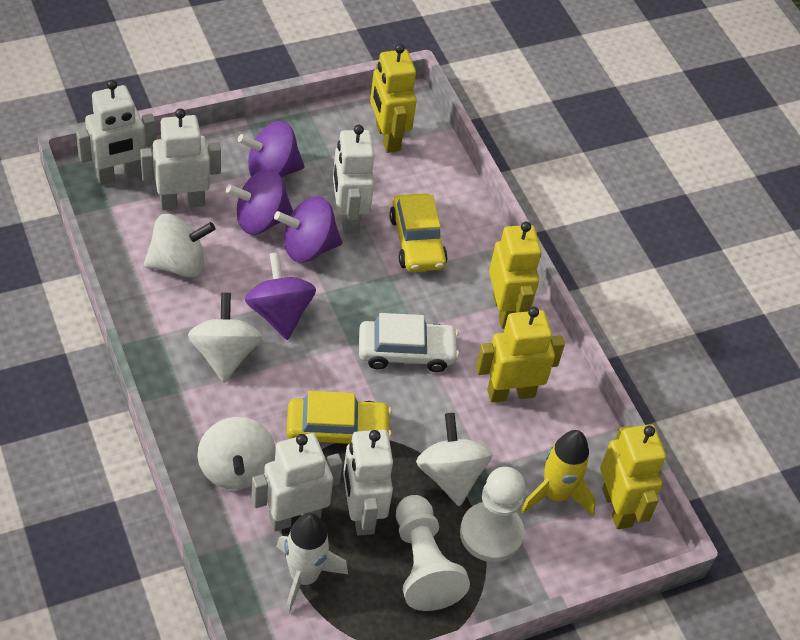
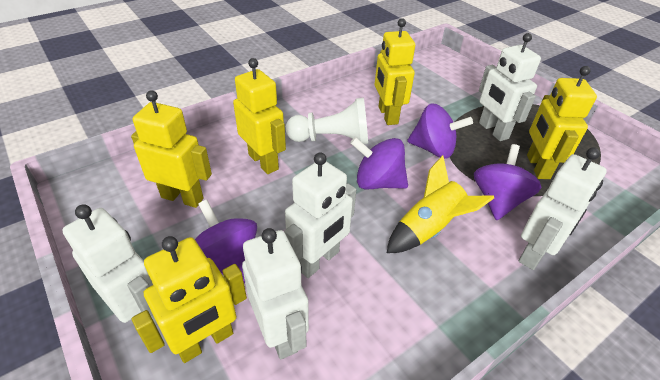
white car: [359,313,459,372] = 1 -> none = 0
white pawn: [396,495,470,611] [460,467,525,562] = 2 -> [286,98,368,144] = 1
white rocket: [276,513,348,615] = 1 -> none = 0
white spinning top: [144,214,215,278] [188,293,262,383] [197,417,276,490] [416,413,493,506] = 4 -> none = 0
yellow car: [287,391,392,444] [389,193,448,272] = 2 -> none = 0
yellow robot: [370,44,417,153] [476,307,565,402] [489,222,541,329] [600,424,666,529] = 4 -> [131,90,212,208] [132,236,247,363] [233,58,286,174] [375,18,415,125] [527,66,597,179] = 5

